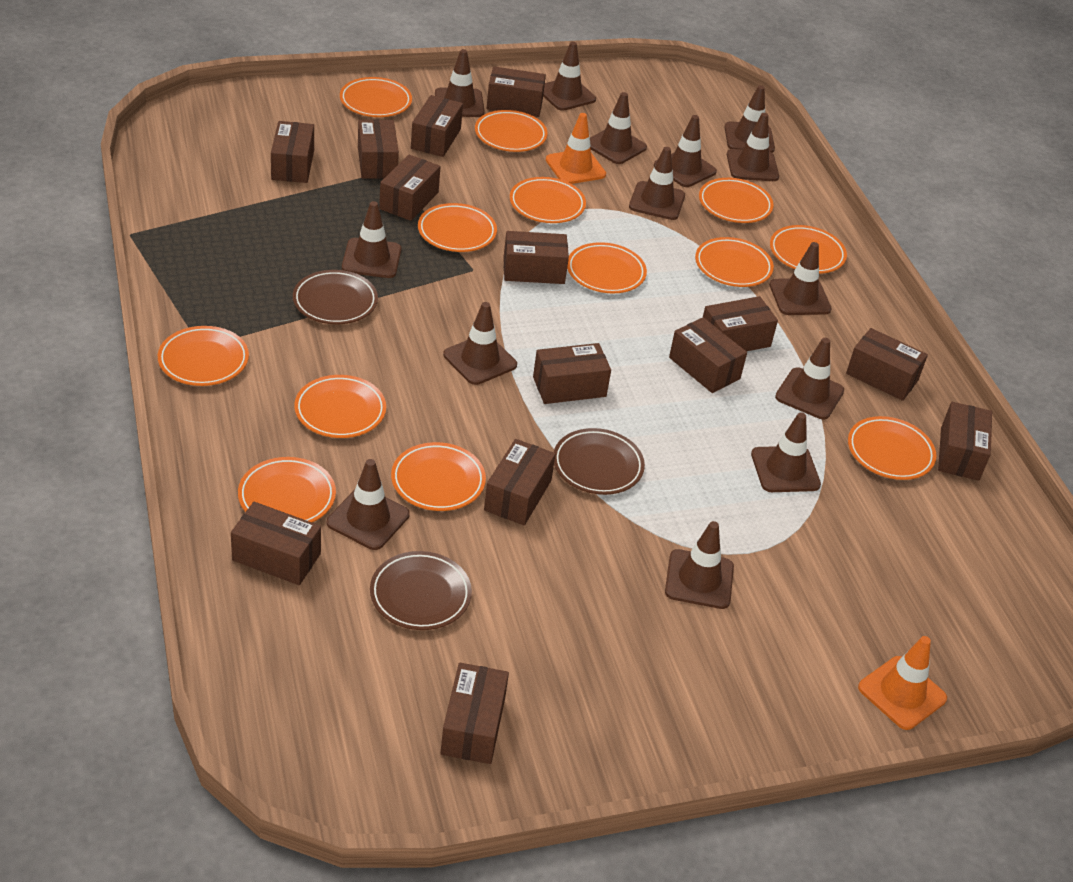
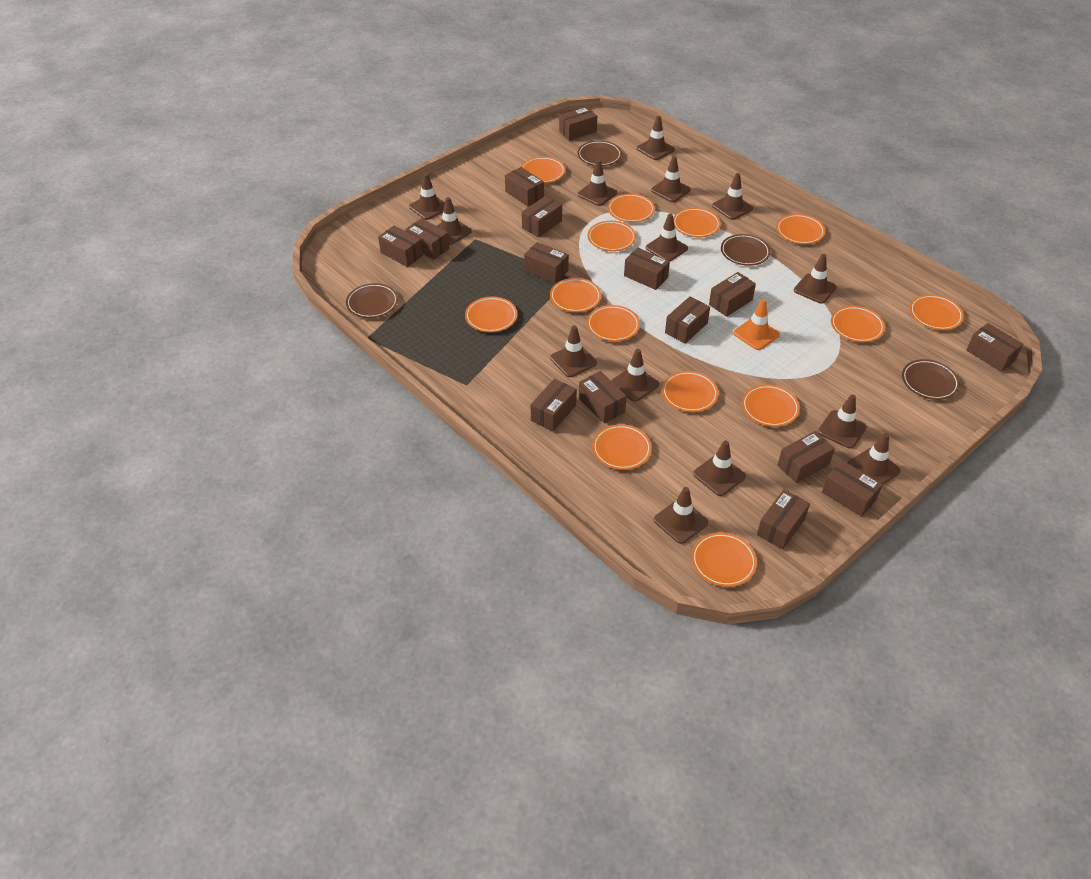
brown box: [231,502,321,585] [271,121,314,183] [358,120,399,179] [379,155,440,221] [411,95,463,157] [440,663,509,764] [484,439,556,525] [487,66,546,117] [503,231,569,284] [533,343,611,404] [669,317,747,393] [703,296,778,351] [846,328,928,401] [938,402,992,481] = 14 -> [378,226,423,267] [406,218,449,260] [505,167,544,206] [522,196,562,237] [524,242,569,283] [531,379,577,431] [559,107,597,141] [579,371,627,423] [624,248,670,290] [665,296,710,344] [709,272,756,317] [757,490,810,549] [778,431,835,483] [822,460,883,517] [966,323,1024,372] = 15
brown plate: [293,270,378,324] [370,551,472,630] [554,428,645,495] = 3 -> [346,283,398,318] [578,140,622,166] [721,234,770,266] [902,359,960,400] = 4
orange plate: [158,326,249,386] [238,457,336,522] [294,375,386,438] [340,77,412,117] [391,442,486,511] [418,203,497,252] [475,110,548,152] [510,177,586,223] [567,242,647,294] [695,237,774,287] [699,178,774,223] [770,225,847,274] [848,416,936,480] = 13 -> [465,297,518,332] [521,157,565,183] [550,278,601,312] [587,305,640,341] [588,221,636,251] [592,424,652,470] [608,194,655,222] [662,371,719,412] [673,208,721,237] [691,532,757,587] [742,384,800,427] [776,214,825,244] [831,306,885,342] [910,294,964,330] = 14
orange traffic cone: [546,113,606,184] [858,636,947,730] = 2 -> [733,299,780,350] = 1

